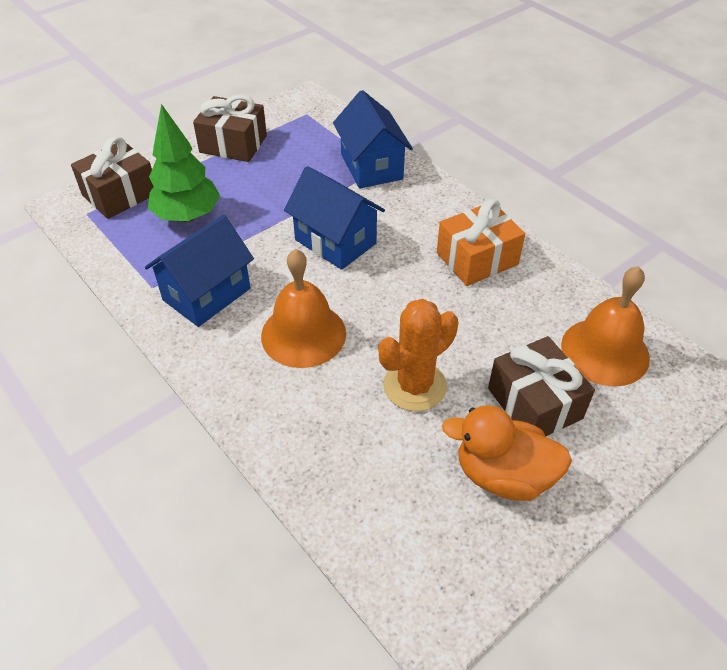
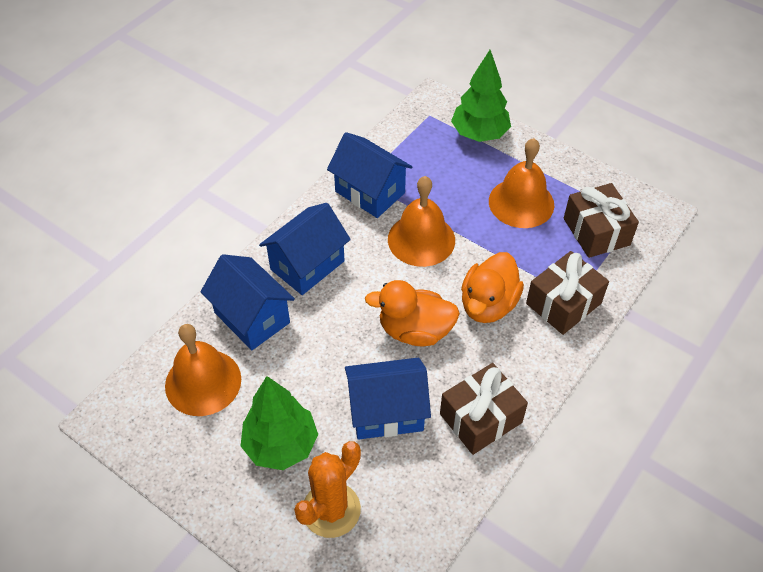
blue house: [145,214,254,327] [284,166,385,270] [333,90,413,189] = 3 -> [201,254,295,350] [259,203,351,295] [327,132,412,218] [345,358,431,440] = 4
green tree: [148,104,220,222] = 1 -> [241,376,318,470] [451,50,511,142] = 2
orange bell: [261,249,346,368] [561,266,650,387] = 2 -> [165,324,241,416] [388,176,455,267] [489,138,554,228] = 3
orange duck: [442,405,572,501] = 1 -> [365,280,460,346] [461,252,524,323] = 2
orange gift: [437,199,525,286] = 1 -> none = 0

